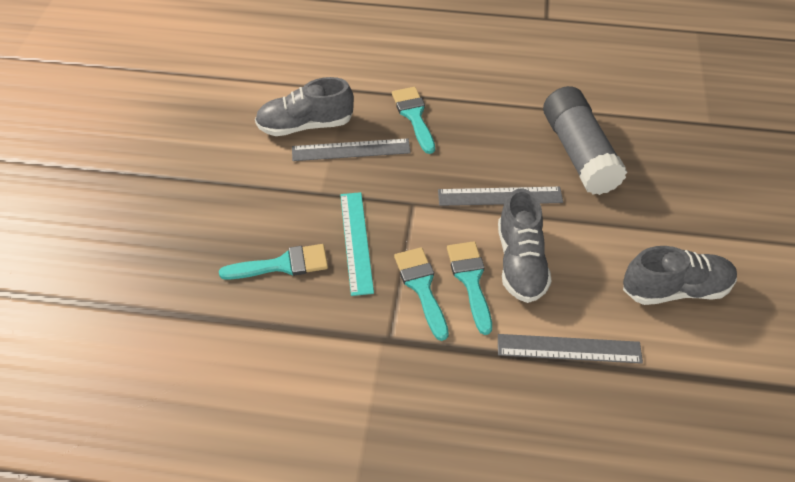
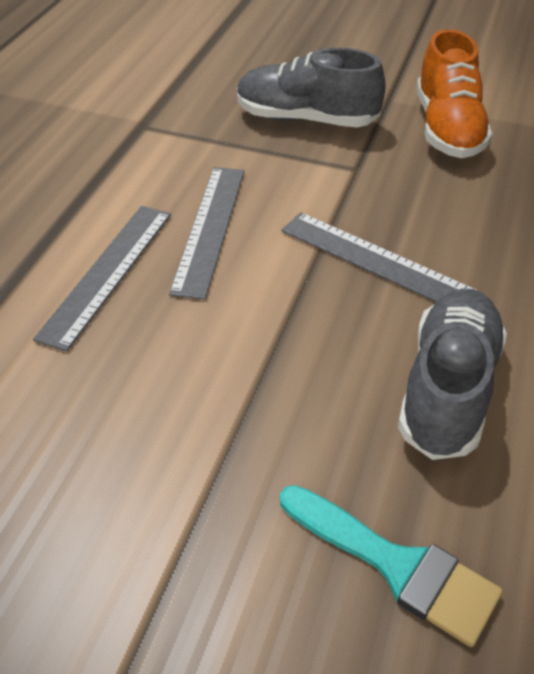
grey glue stick: [543,86,627,195] = 1 -> none = 0
grey shoe: [255,77,354,136] [498,188,552,303] [623,246,737,305] = 3 -> [237,48,386,127] [398,289,507,460] = 2
orange shoe: none = 0 -> [416,29,493,158] = 1
turquoise brush: [219,244,328,280] [392,87,435,154] [394,247,449,341] [447,241,492,335] = 4 -> [280,485,503,647] = 1
turquoise ruler: [340,192,374,296] = 1 -> none = 0

